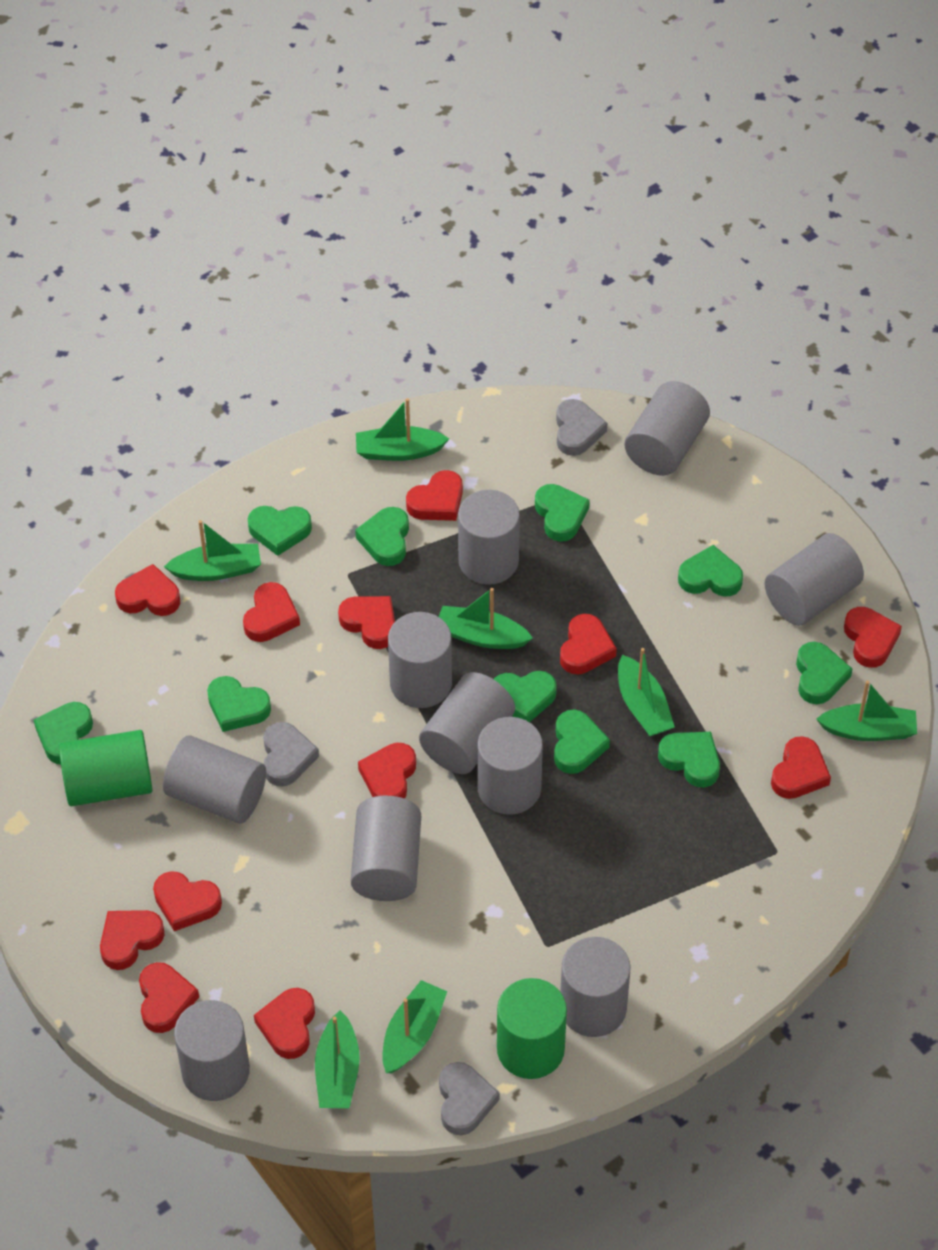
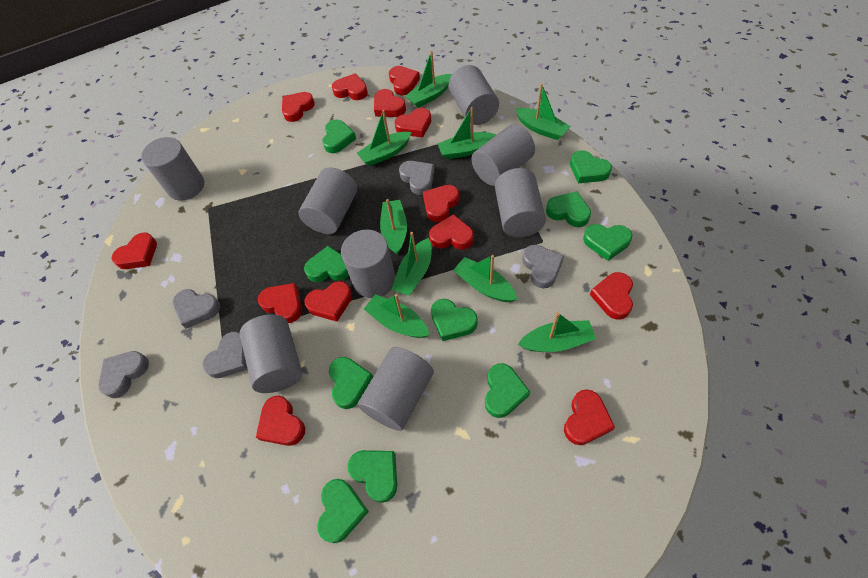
green boat: [164,520,261,581] [315,1010,360,1109] [356,398,449,461] [382,980,447,1073] [439,588,533,649] [618,648,675,736] [816,681,917,741] = 7 -> [357,110,412,166] [364,294,429,338] [380,199,407,255] [391,232,432,296] [406,50,452,108] [438,107,497,159] [453,255,518,302] [515,83,570,140] [518,312,596,352] = 9
green cylinder: [59,730,152,806] [497,978,567,1079] = 2 -> none = 0
grey cylinder: [163,735,266,824] [174,1000,250,1101] [351,796,421,901] [388,612,452,708] [419,672,515,774] [458,490,520,585] [477,717,543,815] [560,937,630,1037] [624,381,710,476] [764,533,864,626] = 10 -> [141,137,204,201] [240,315,302,393] [299,167,357,234] [341,230,396,298] [358,347,434,431] [449,65,499,125] [471,124,535,186] [495,168,546,237] = 8
grey heart: [263,722,319,787] [439,1062,500,1135] [556,399,607,456] = 3 -> [98,351,149,398] [172,289,220,329] [202,332,248,378] [399,161,435,195] [522,245,564,288] = 5
red heart: [100,910,165,970] [115,564,180,616] [139,962,199,1033] [153,871,222,931] [243,582,300,642] [254,988,315,1059] [338,596,395,649] [358,743,416,799] [406,470,463,521] [560,614,617,674] [771,736,831,799] [844,607,902,668] = 12 -> [112,232,157,269] [256,396,305,446] [258,283,302,323] [282,92,315,122] [304,281,352,322] [332,73,368,100] [374,89,406,117] [389,66,420,95] [395,108,431,137] [423,185,459,222] [429,214,474,250] [564,389,615,445] [590,272,633,320] = 13

